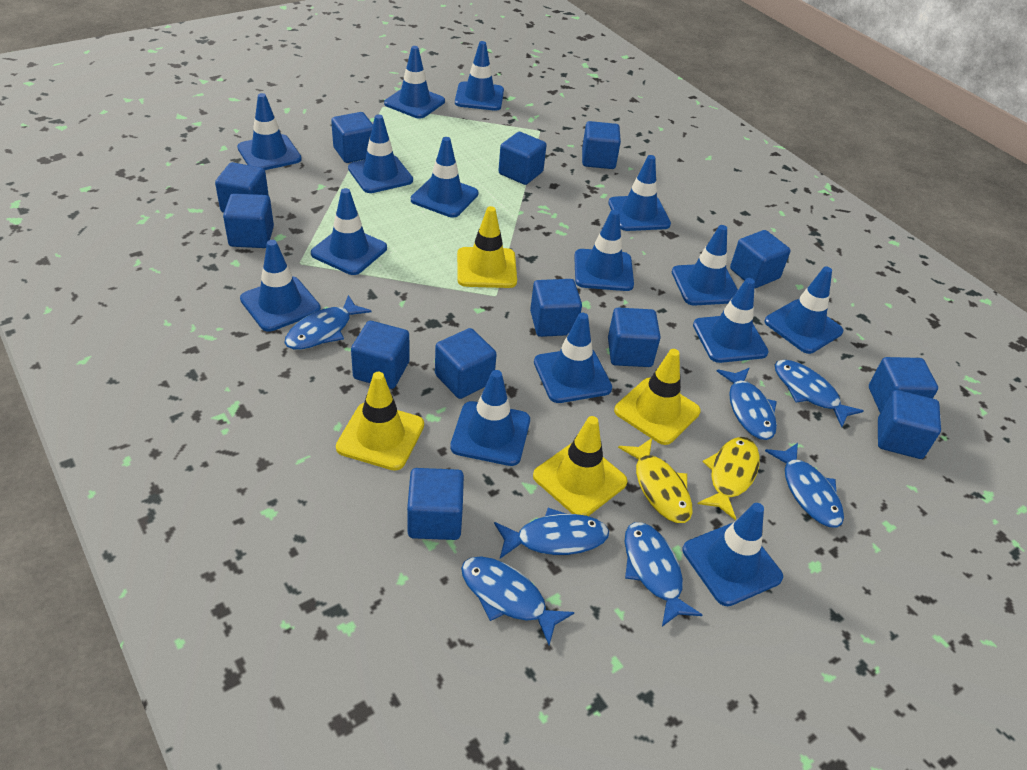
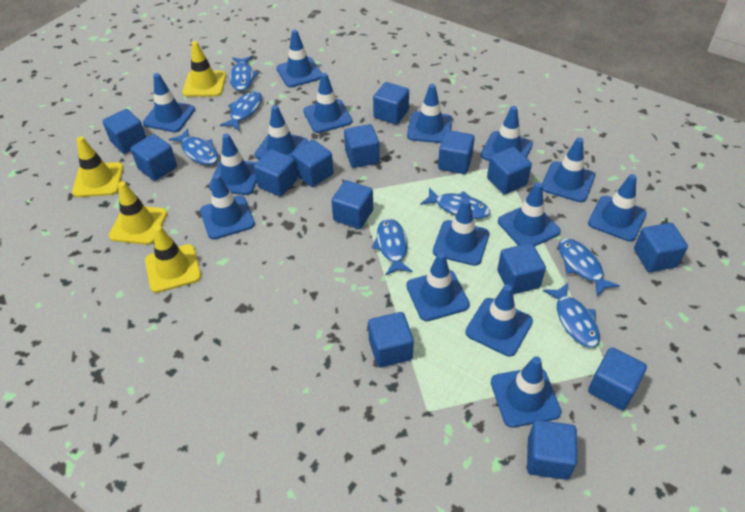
blue cube: [215,162,269,213] [223,193,274,248] [331,112,373,163] [351,321,409,389] [407,468,464,540] [435,328,497,399] [498,132,547,185] [530,279,582,337] [582,121,621,169] [608,308,661,367] [730,230,791,288] [869,357,938,413] [878,390,941,459] = 13 -> [102,109,146,154] [131,134,177,181] [254,149,297,197] [291,140,334,187] [331,180,373,229] [344,124,380,168] [368,312,414,367] [373,82,409,125] [438,130,475,174] [487,147,532,195] [497,243,546,294] [527,420,577,480] [588,347,647,410] [634,223,688,272] = 14
yellow fish: [618,438,693,523] [698,437,760,520] = 2 -> none = 0

